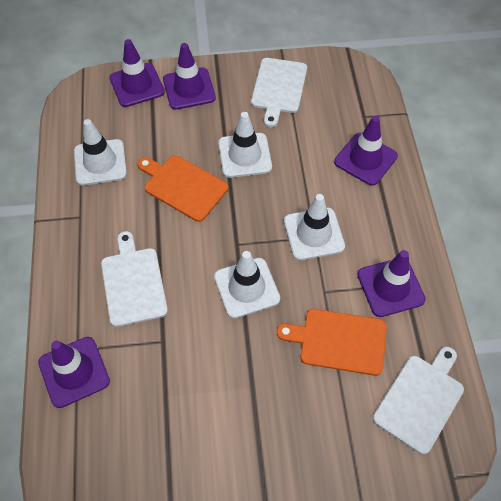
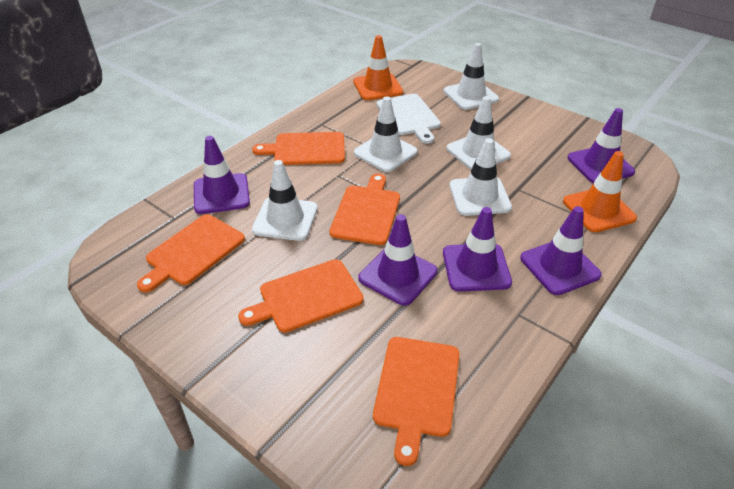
orange cutting board: [138,155,228,222] [277,309,387,376] = 2 -> [137,214,245,292] [238,259,364,332] [252,132,345,165] [329,174,400,245] [373,337,460,466] = 5
orange traffic cone: none = 0 -> [353,35,403,100] [563,151,637,232] = 2
white cutting board: [101,231,168,327] [251,58,307,127] [373,347,464,454] = 3 -> [377,94,441,144] = 1
white traffic cone: [74,119,127,186] [214,251,280,318] [218,112,272,178] [284,194,345,260] = 4 -> [252,160,318,241] [354,96,417,172] [444,43,499,110] [447,96,511,170] [449,138,512,216] = 5

